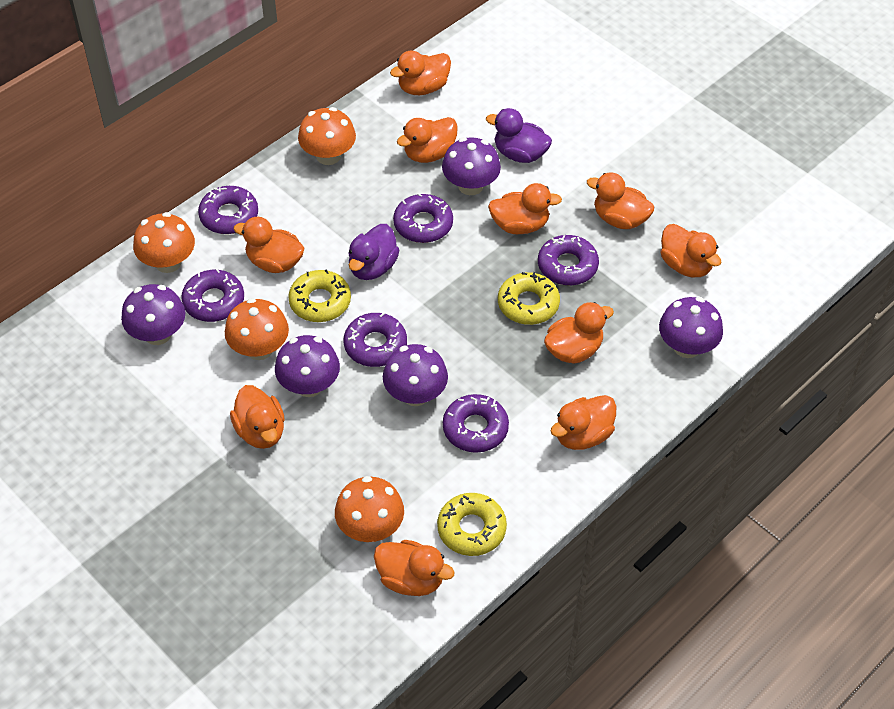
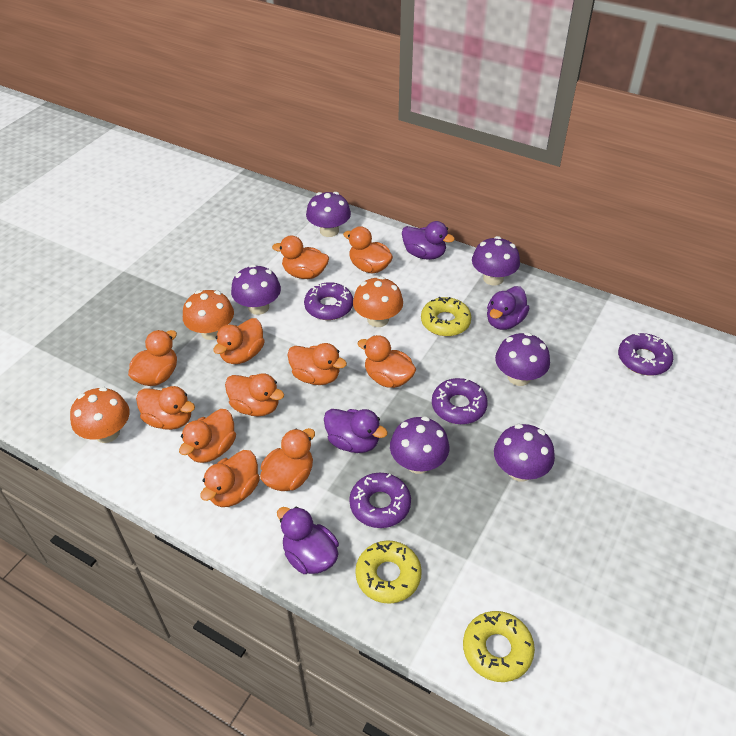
orange duck: [230,385,285,449] [233,217,304,273] [374,540,455,596] [390,51,451,95] [397,117,458,163] [488,183,562,234] [544,302,614,364] [551,395,616,450] [587,173,654,229] [660,224,722,277] = 10 -> [128,330,177,386] [136,386,195,430] [179,409,236,463] [201,450,260,507] [213,318,265,364] [225,373,284,416] [260,428,315,491] [272,236,329,279] [288,343,347,385] [343,226,393,273] [357,335,416,388] = 11
orange mushroom: [133,212,195,273] [225,298,289,360] [298,107,356,165] [335,476,404,542] = 4 -> [70,387,130,443] [183,290,234,340] [353,276,403,327] = 3
purple donut: [181,269,244,322] [198,186,258,234] [343,313,407,367] [393,193,453,243] [443,394,509,453] [538,235,599,285] = 6 -> [304,282,353,320] [349,473,411,528] [432,378,488,424] [618,333,673,376] = 4
purple duck: [348,224,400,280] [486,108,552,163] = 2 -> [277,507,339,574] [324,409,388,453] [402,221,455,260] [487,286,530,330] = 4
purple mushroom: [121,284,185,345] [275,335,340,397] [383,344,448,406] [442,137,501,195] [659,297,723,358] = 5 -> [231,264,281,315] [306,192,351,237] [390,416,449,474] [472,236,520,286] [494,424,555,482] [495,332,550,386] = 6

